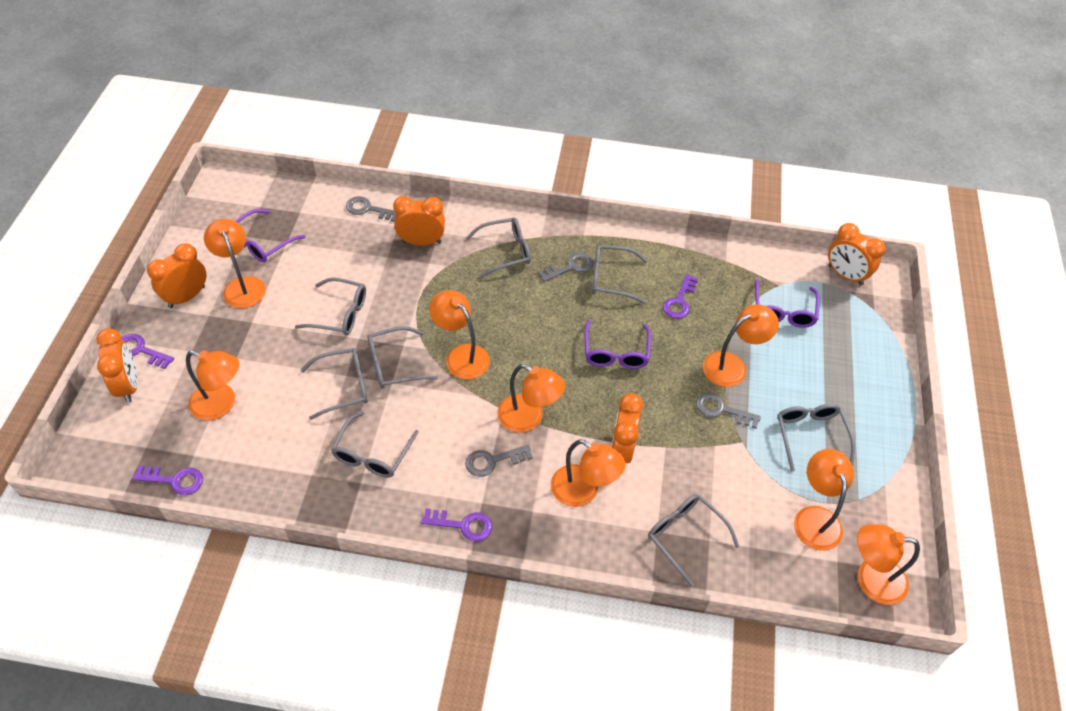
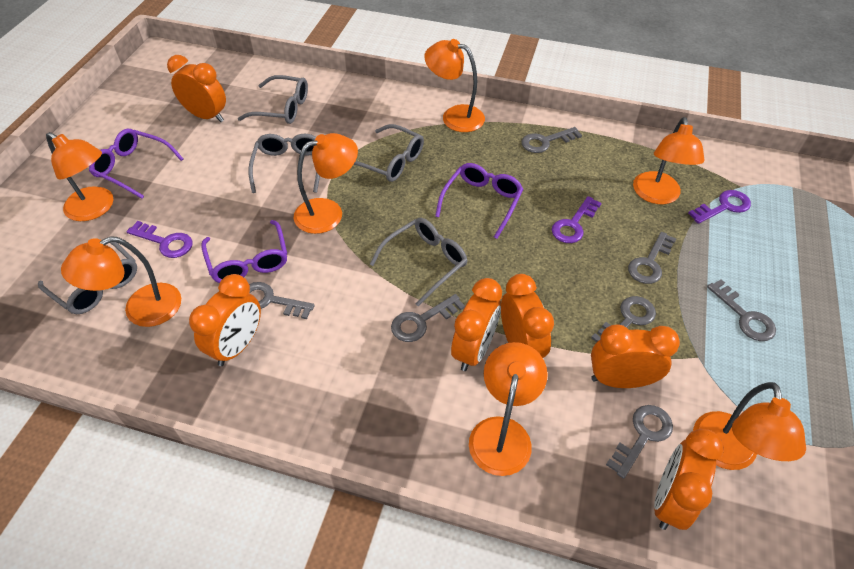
grey glasses: [295,278,366,335] [301,348,368,420] [331,411,419,478] [367,326,438,389] [466,218,531,278] [592,245,648,303] [648,494,739,587] [777,404,855,472] = 8 -> [38,242,137,314] [238,75,308,124] [248,134,320,193] [354,124,424,182] [370,218,468,306] = 5
grey key: [346,196,396,222] [465,445,533,477] [538,252,593,282] [696,393,761,429] = 4 -> [249,282,315,319] [391,294,465,342] [522,127,582,153] [591,296,656,342] [606,405,673,479] [628,232,676,284] [707,279,776,341] = 7
orange clock: [96,328,137,403] [147,243,206,308] [393,196,445,246] [611,393,643,463] [828,223,885,286] = 5 -> [167,55,226,122] [189,274,261,366] [451,278,502,371] [501,274,554,358] [591,324,680,388] [654,429,724,530] = 6
orange lamp: [186,350,240,421] [204,219,266,308] [429,290,490,379] [497,364,565,433] [551,439,625,507] [703,304,779,387] [794,449,854,551] [857,524,920,605] = 8 -> [46,132,113,221] [61,236,181,327] [294,133,358,234] [424,39,485,132] [469,342,548,476] [633,117,704,204] [693,382,806,470] = 7
purple key: [120,334,174,369] [133,465,203,495] [421,508,492,541] [663,274,699,319] = 4 -> [127,221,193,258] [552,196,602,243] [688,190,751,224] = 3

